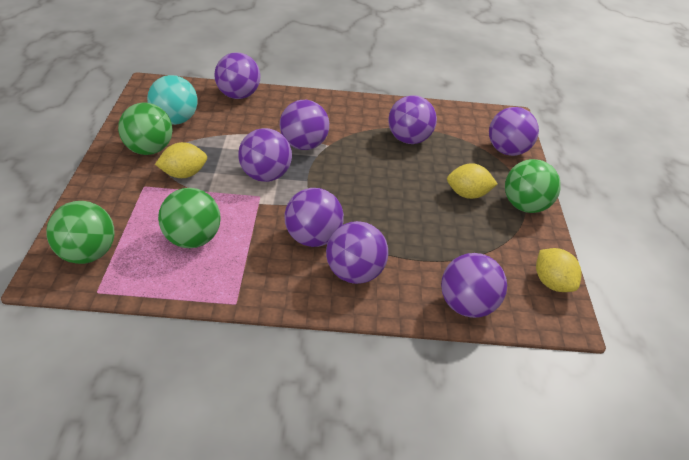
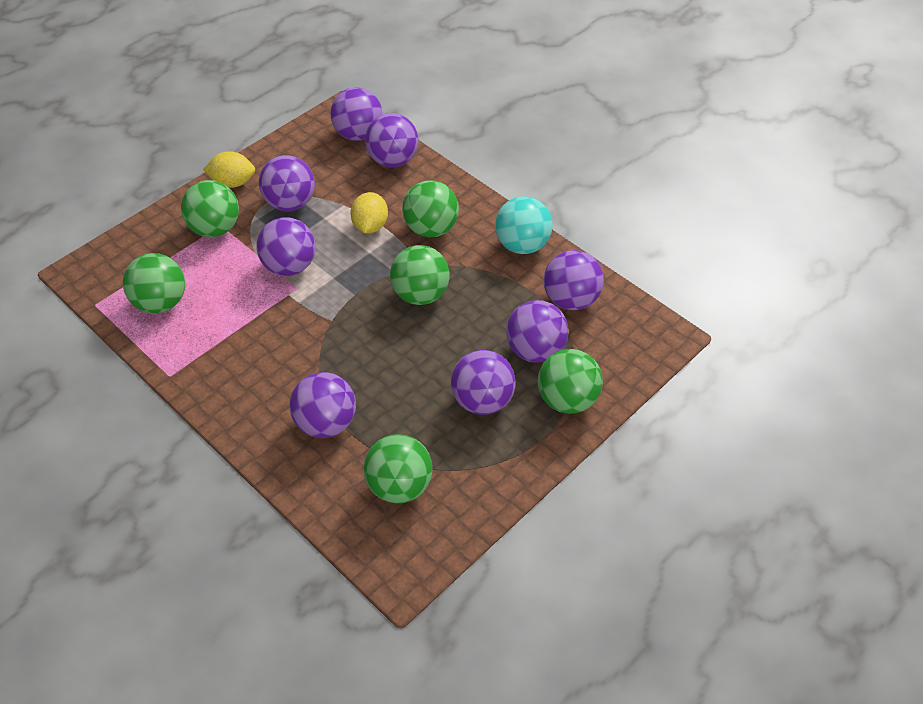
green ball: [46,201,114,264] [118,103,173,155] [158,188,221,248] [505,159,561,213] = 4 -> [123,253,185,313] [181,180,239,237] [364,434,433,504] [390,245,450,305] [402,180,459,237] [538,349,603,414] = 6
yellow lemon: [155,142,207,178] [447,163,497,199] [536,248,582,292] = 3 -> [203,151,255,188] [350,192,388,234] = 2

